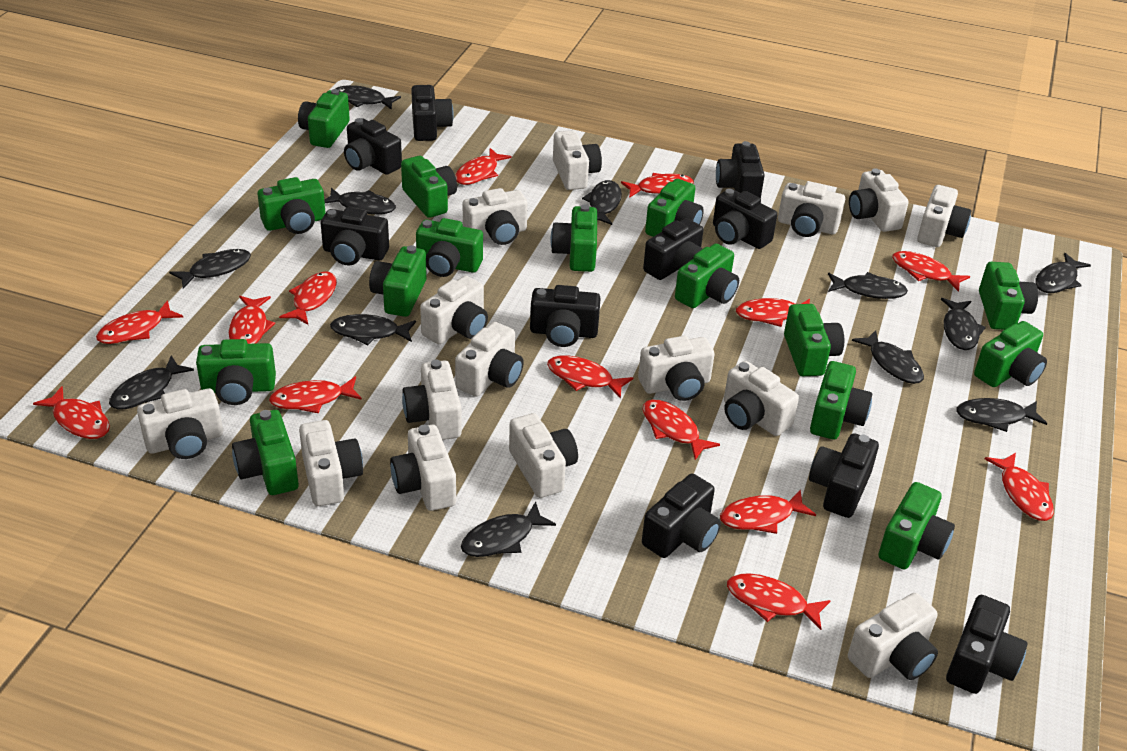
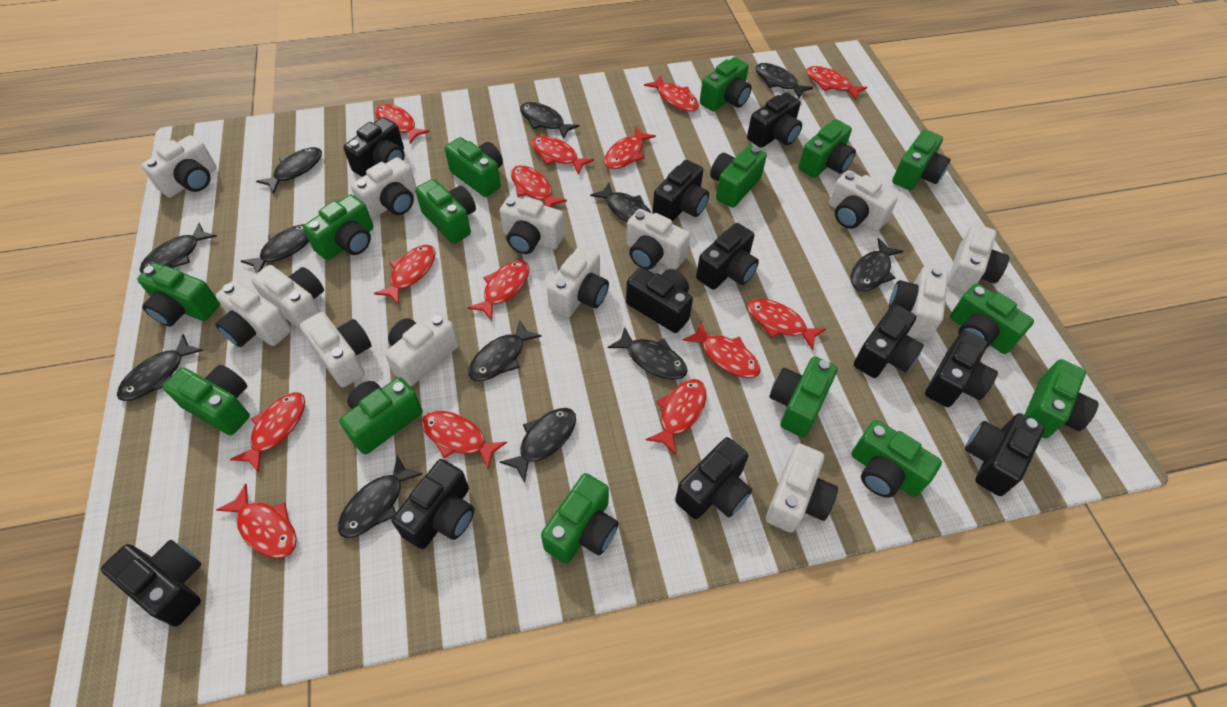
black camera: [321,207,389,266] [344,118,402,175] [411,85,454,141] [530,285,601,347] [642,474,721,558] [643,218,703,280] [713,189,777,249] [716,141,765,199] [809,433,879,518] [946,595,1027,694] = 10 -> [101,540,201,626] [343,117,405,177] [392,459,474,549] [626,267,693,333] [652,160,709,222] [675,437,752,519] [696,223,759,289] [747,92,802,148] [854,304,924,378] [925,331,998,407] [965,413,1045,496] = 11
white camera: [137,388,223,459] [299,420,363,506] [390,425,456,511] [402,360,462,440] [420,276,488,344] [455,322,524,396] [463,188,528,245] [509,413,578,498] [553,130,602,190] [638,336,715,401] [724,361,799,436] [778,182,845,237] [848,593,938,680] [849,169,909,232] [917,185,971,247] = 15 -> [141,135,217,198] [215,280,291,347] [251,265,324,330] [300,312,371,387] [351,157,416,219] [385,312,459,386] [499,196,564,254] [547,246,609,318] [626,209,690,270] [766,444,838,533] [829,170,898,231] [889,266,949,340] [947,224,1010,293] = 13

